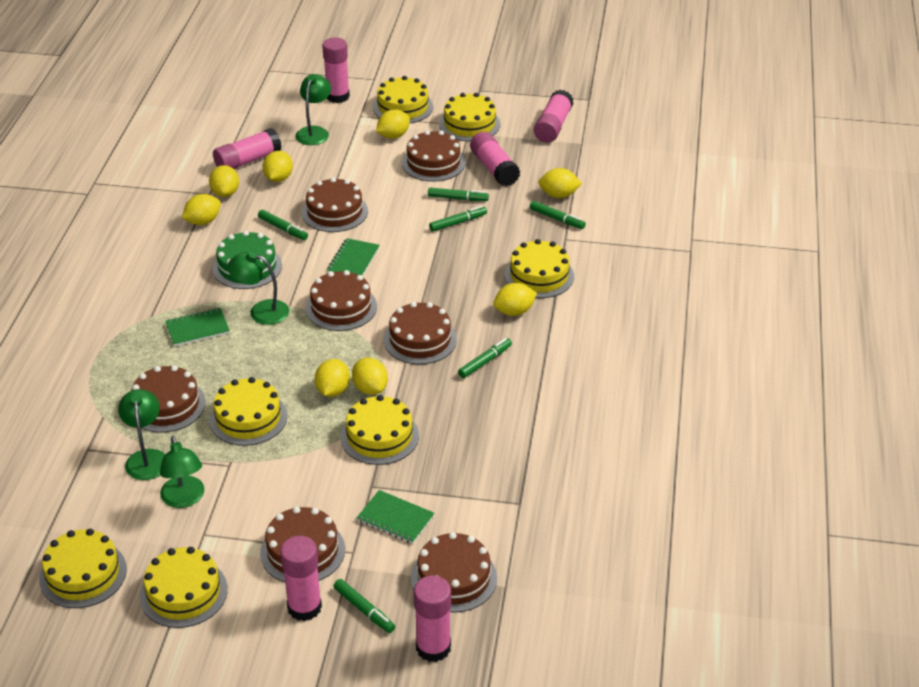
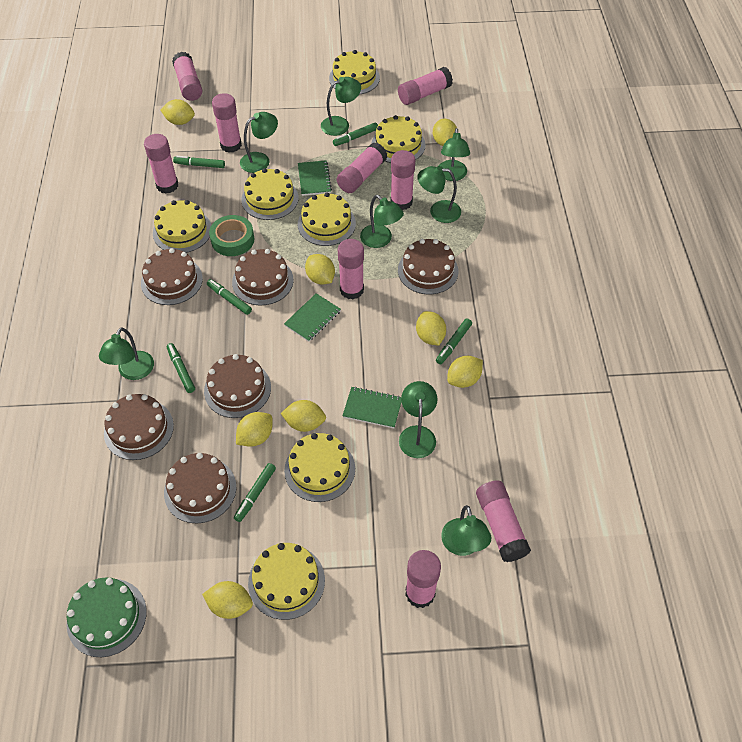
brown cake: [131,365,206,433] [260,506,345,582] [302,177,368,232] [306,270,377,331] [384,302,457,364] [402,130,465,182] [411,532,497,613] = 7 -> [104,394,174,460] [141,248,203,305] [164,453,236,523] [204,354,271,418] [232,249,294,306] [398,239,458,295] = 6
green lamp: [118,389,165,480] [160,436,205,508] [227,252,289,325] [295,74,331,145] = 4 -> [99,327,154,380] [240,112,278,173] [321,77,361,136] [360,195,404,248] [399,381,437,458] [417,166,461,223] [439,128,470,181] [441,505,491,556] = 8
green tape: none = 0 -> [209,215,254,256] = 1
pink glue stick: [213,128,282,169] [280,536,322,621] [322,37,350,103] [414,576,451,662] [470,132,520,186] [534,90,574,143] = 6 -> [144,134,178,194] [172,52,202,101] [212,93,242,153] [337,142,387,193] [338,239,364,300] [390,150,415,210] [398,67,453,105] [405,550,441,608] [476,480,531,562] = 9

